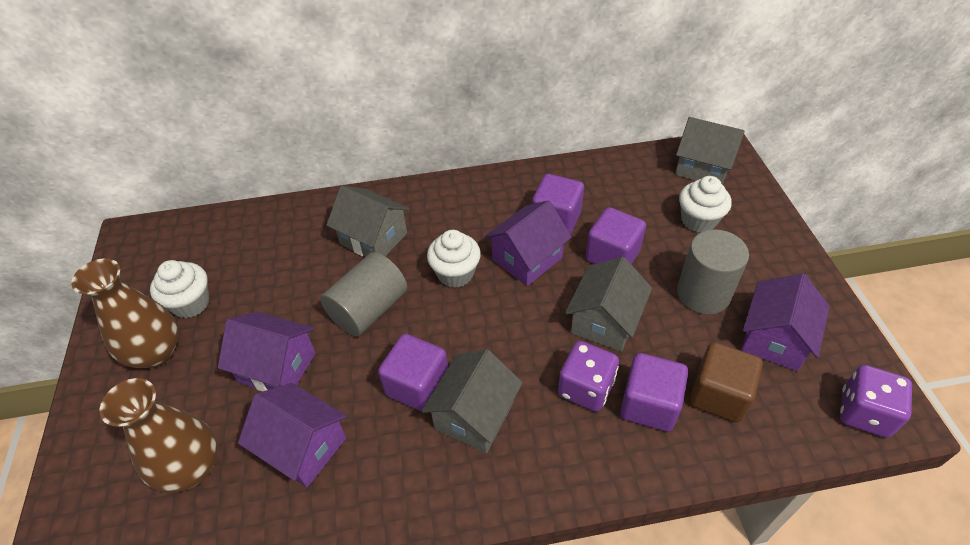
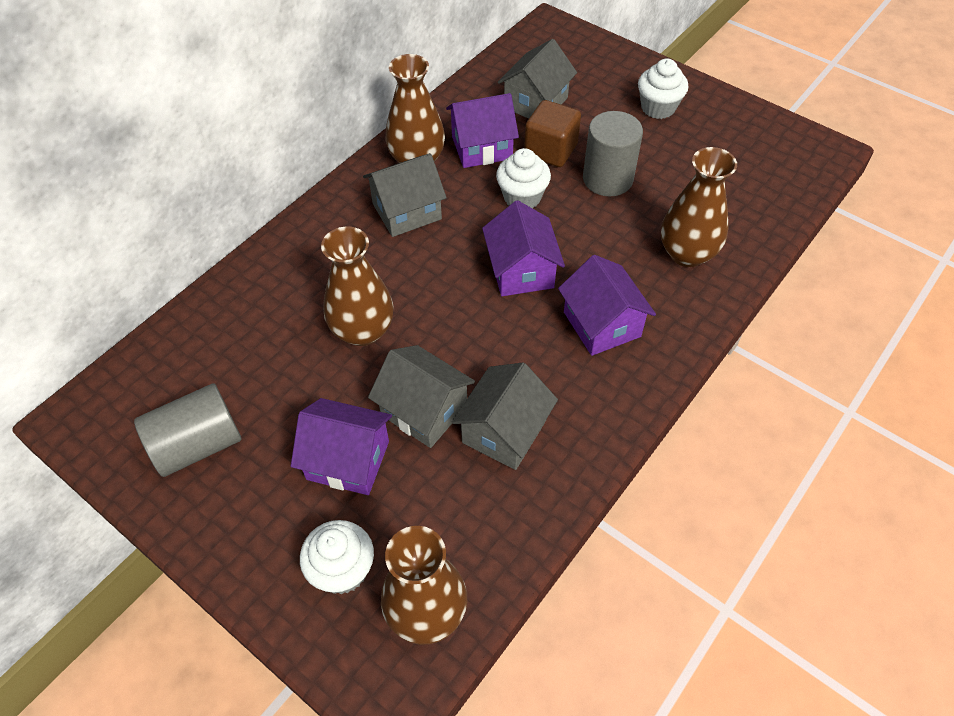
brown vase: [71,258,179,368] [100,378,218,493] = 2 -> [321,227,394,346] [381,526,467,645] [386,54,445,163] [661,147,737,267] = 4
purple cube: [378,334,448,412] [532,174,584,235] [585,207,646,264] [620,353,688,432] = 4 -> none = 0
purple dice: [558,341,619,412] [840,365,912,438] = 2 -> none = 0

